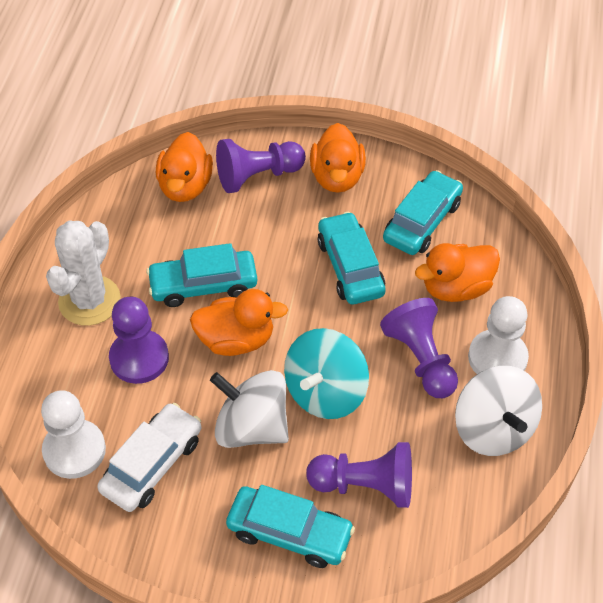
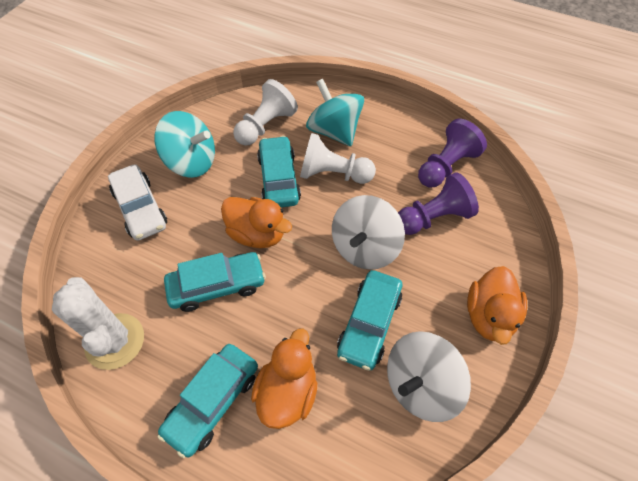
orange duck: [156,132,213,202] [190,289,288,356] [310,123,366,193] [415,243,500,302] = 4 -> [221,197,292,248] [251,329,317,429] [467,266,527,345] = 3
purple pawn: [109,297,169,384] [216,139,306,193] [306,442,412,508] [380,298,458,398] = 4 -> [398,172,479,235] [418,119,487,188] = 2
turquoise spinning top: [284,328,369,419] = 1 -> [154,111,215,178] [306,79,364,146] = 2

